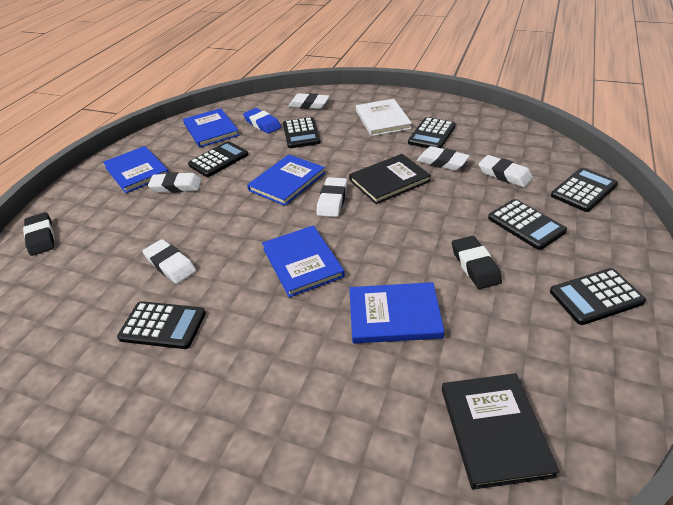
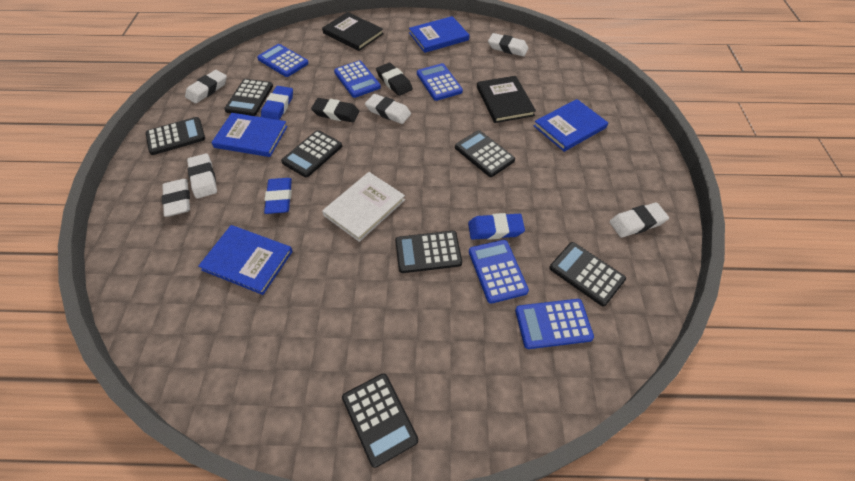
blue book: [103,146,169,193] [183,108,239,148] [247,154,325,206] [262,226,345,298] [349,282,444,343] = 5 -> [198,225,293,295] [211,113,288,157] [409,16,469,53] [534,99,608,152] = 4
blue calculator: none = 0 -> [257,44,309,77] [334,60,381,98] [417,63,463,101] [469,240,529,304] [515,299,594,349] = 5
blue eraser: [243,108,281,134] = 1 -> [261,86,293,120] [264,178,292,214] [468,213,525,240] = 3

